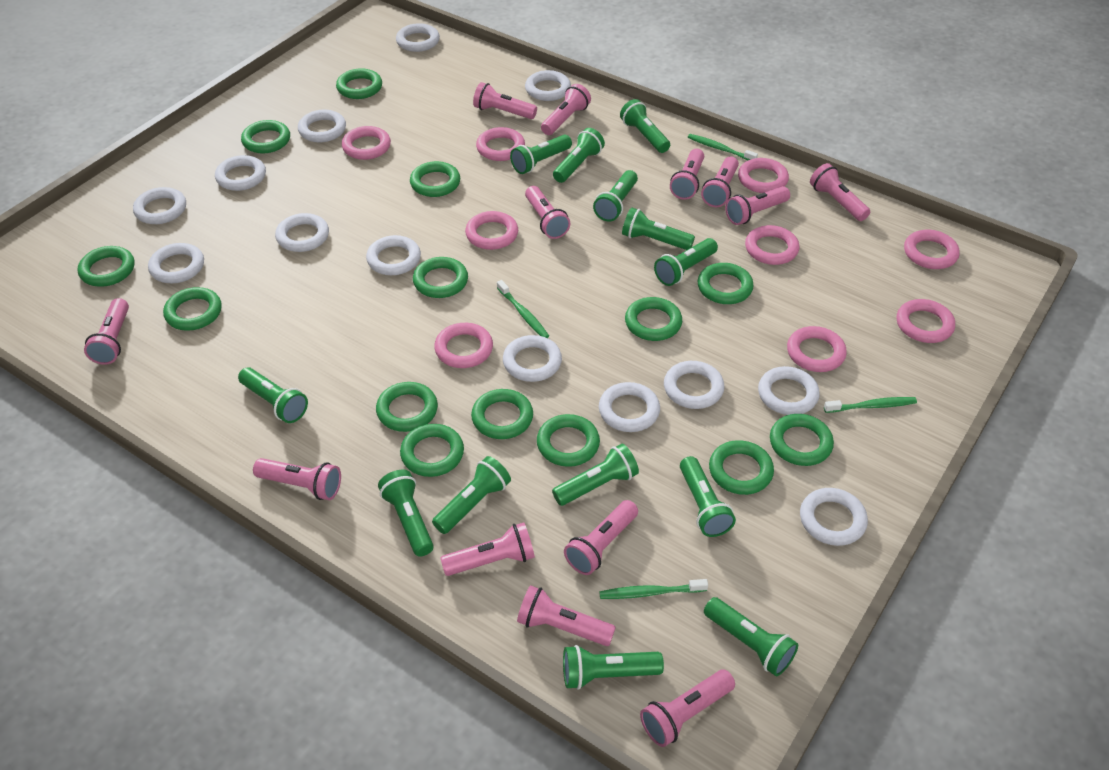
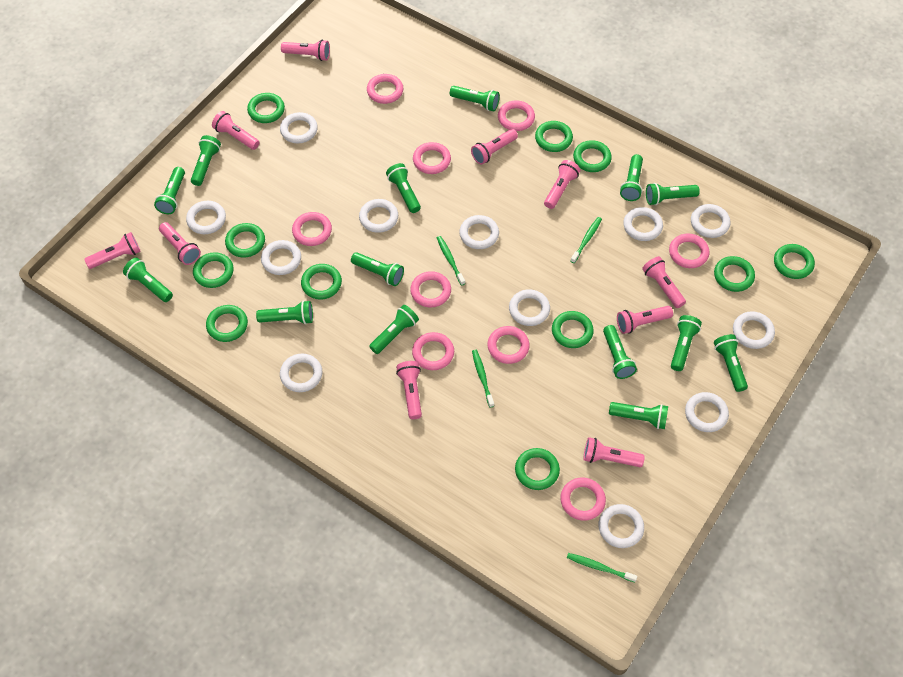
green flashlight: [238,367,308,423] [378,470,434,557] [432,456,511,534] [510,135,572,174] [552,444,639,506] [553,128,605,183] [563,645,664,690] [593,170,638,222] [620,99,670,153] [622,207,695,250] [654,238,718,286] [680,456,736,537] [704,597,798,676] = 13 -> [123,258,173,302] [154,167,185,214] [191,135,221,186] [256,300,313,324] [351,252,404,286] [369,305,419,354] [386,163,421,213] [450,86,500,112] [603,325,637,379] [609,402,668,429] [620,154,643,201] [646,183,700,205] [671,315,702,371] [714,334,748,392] = 14
green ring: [77,246,134,287] [163,287,222,331] [241,120,290,153] [336,68,382,99] [376,382,438,432] [400,424,464,477] [410,161,460,197] [413,257,468,298] [471,389,533,439] [537,414,600,467] [625,297,682,341] [698,263,754,304] [709,440,774,495] [770,414,834,466] = 14 -> [193,252,234,288] [206,305,248,342] [225,223,265,258] [247,93,285,123] [301,264,342,300] [515,448,560,490] [535,121,573,152] [552,311,594,348] [573,140,612,172] [714,256,755,292] [774,244,815,279] = 11
pink flashlight: [84,298,129,365] [253,458,341,500] [440,523,535,576] [473,82,537,119] [517,585,616,646] [525,186,570,239] [541,84,591,135] [564,500,638,575] [640,669,735,747] [670,149,704,200] [701,156,739,207] [725,186,790,225] [810,163,870,221] = 13 -> [84,232,141,269] [159,222,201,265] [212,111,260,150] [281,40,330,61] [396,361,422,419] [471,129,518,165] [544,160,580,209] [584,437,645,467] [617,306,673,334] [642,256,686,308] = 10
white ring: [133,187,186,224] [148,243,204,283] [215,155,266,191] [275,213,329,252] [298,110,346,142] [366,235,421,275] [396,23,440,52] [503,335,562,382] [525,70,571,101] [599,382,660,432] [664,361,725,409] [758,366,820,415] [800,488,868,546] = 13 -> [186,201,226,234] [261,240,301,275] [280,112,318,143] [280,354,322,392] [359,199,398,233] [459,215,499,249] [509,289,550,326] [598,504,644,548] [623,207,663,241] [685,392,729,432] [691,204,730,238] [733,311,775,349] = 12

